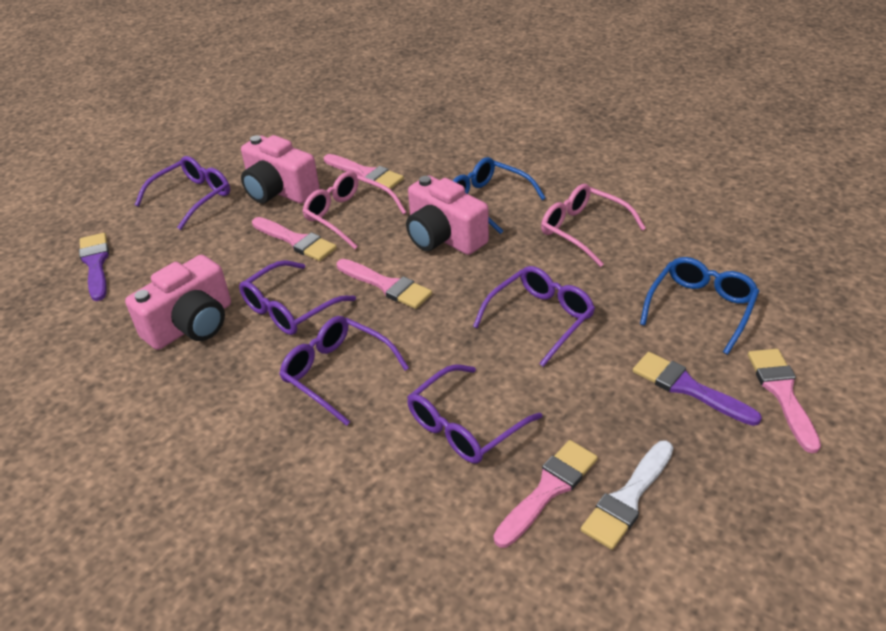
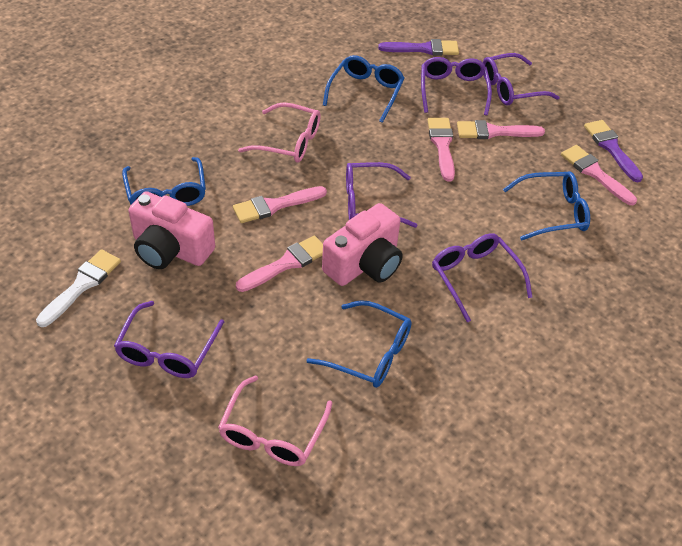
blue glasses: [452,157,546,234] [640,257,759,355] = 2 -> [122,157,206,206] [306,300,412,388] [323,55,404,123] [503,171,590,240] = 4
pink camera: [125,255,231,350] [241,135,320,204] [406,175,489,255] = 3 -> [128,191,215,269] [322,203,403,286] = 2

